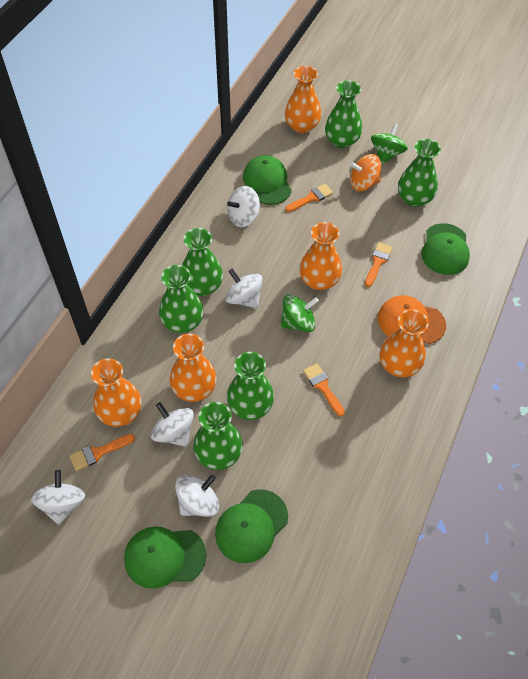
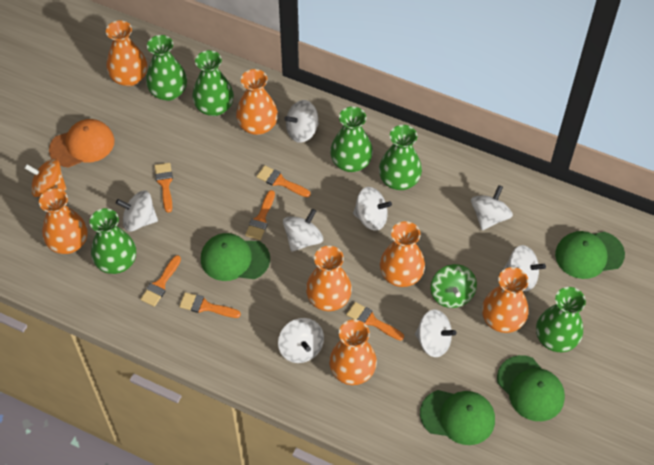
green spinning top: [281,294,319,332] [371,123,408,164] = 2 -> [431,264,477,308] = 1
orange brush: [70,434,135,471] [285,184,333,212] [303,363,345,417] [365,242,393,287] = 4 -> [140,255,181,307] [155,163,173,213] [179,292,241,318] [245,190,275,240] [256,165,311,197] [346,302,404,341] = 6
orange vase: [91,358,142,427] [170,334,217,402] [285,66,322,134] [299,222,342,290] [380,309,429,377] = 5 -> [39,188,88,254] [106,20,147,86] [236,69,278,135] [306,246,352,311] [329,320,377,385] [380,221,425,287] [482,267,529,333] = 7
white spinning top: [31,470,85,525] [151,402,194,447] [175,475,219,517] [225,269,262,308] [227,186,260,227] = 5 -> [116,190,158,232] [278,318,324,363] [283,209,323,252] [284,100,319,143] [353,187,392,231] [415,309,456,357] [471,185,513,230] [503,245,546,291] = 8

